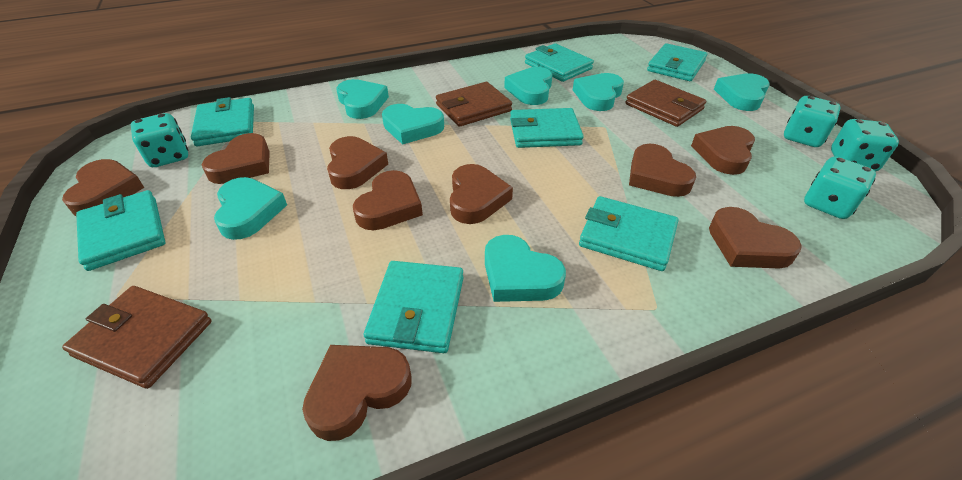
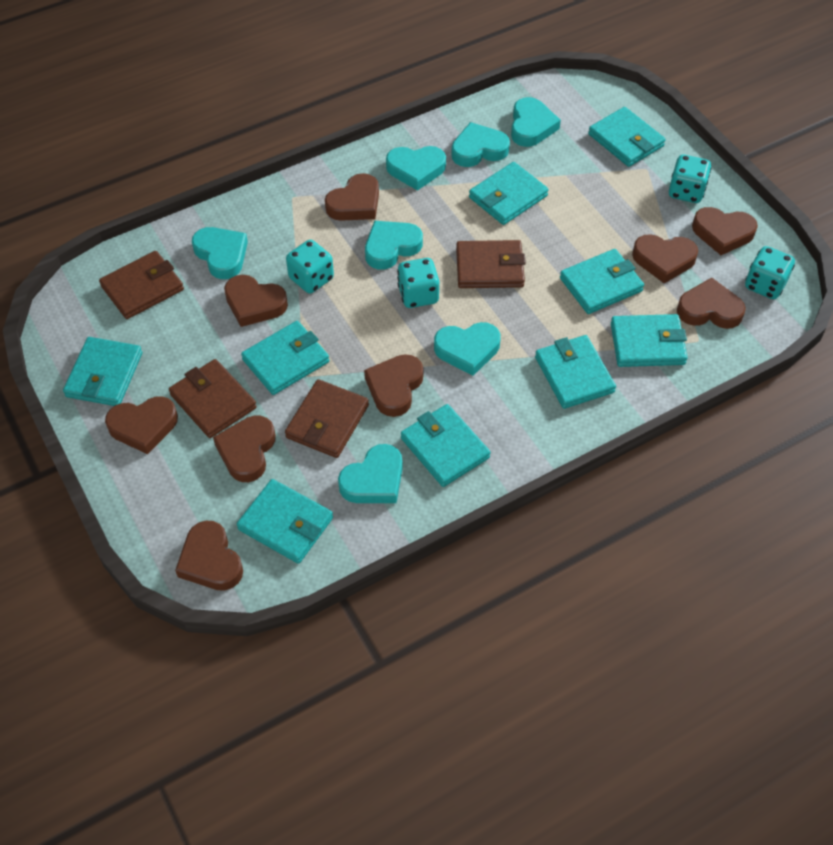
brown wallet: [62,286,212,389] [436,82,512,127] [625,80,706,127] = 3 -> [99,251,184,319] [169,359,257,438] [285,379,369,458] [456,240,526,288] = 4
turquoise wallet: [76,190,166,271] [191,97,254,146] [364,261,464,353] [510,108,584,148] [525,43,594,82] [579,196,678,271] [647,43,708,81] = 7 -> [63,337,142,406] [237,479,333,564] [241,321,329,395] [401,404,491,487] [469,162,549,225] [535,335,616,409] [560,249,644,314] [588,107,666,167] [611,314,688,367] = 9

